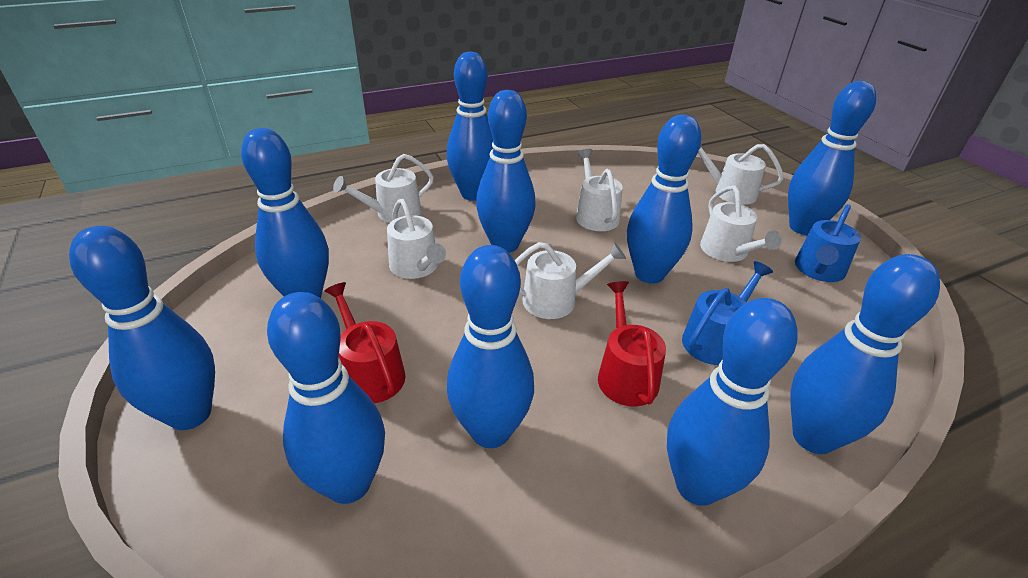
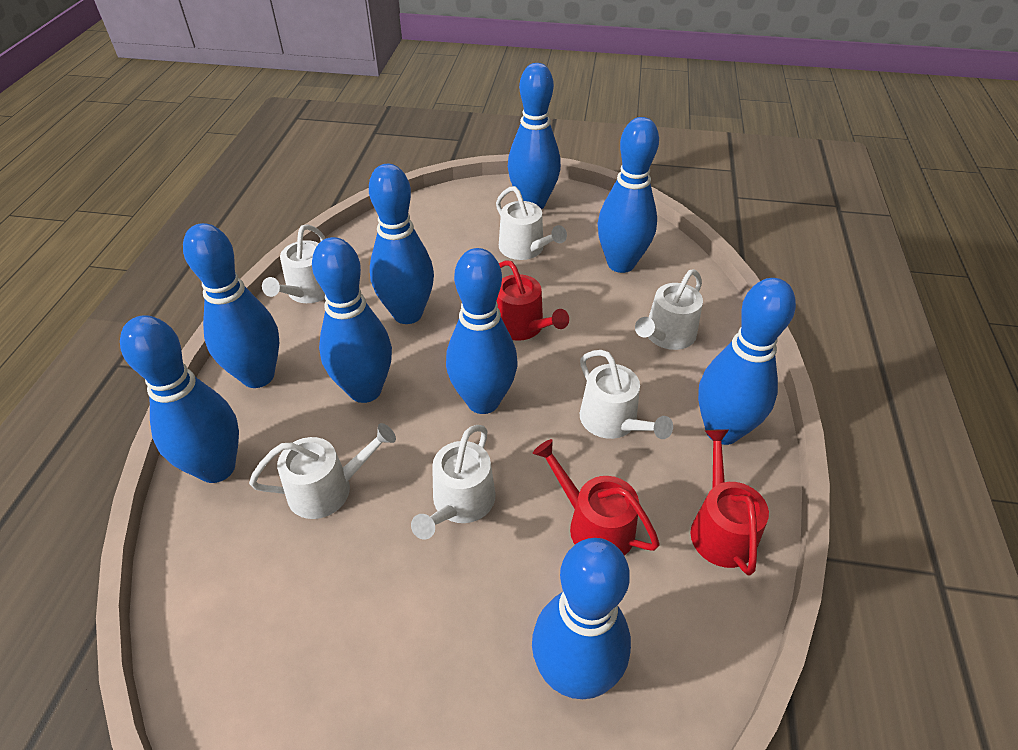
blue bowling pin: [69,226,215,430] [241,128,329,298] [267,292,385,504] [447,52,493,201] [447,245,534,448] [476,90,535,253] [627,115,701,284] [667,298,798,506] [788,81,876,235] [790,254,940,454] = 10 -> [120,315,239,483] [183,223,280,388] [312,237,392,403] [369,164,434,324] [446,248,517,414] [508,63,561,210] [532,538,631,699] [598,117,659,273] [698,278,796,445] = 9
blue watering can: [682,261,773,365] [795,204,861,282] = 2 -> none = 0
red watering can: [324,282,406,403] [598,281,666,406] = 2 -> [497,260,569,341] [533,439,660,556] [690,429,769,576] = 3

